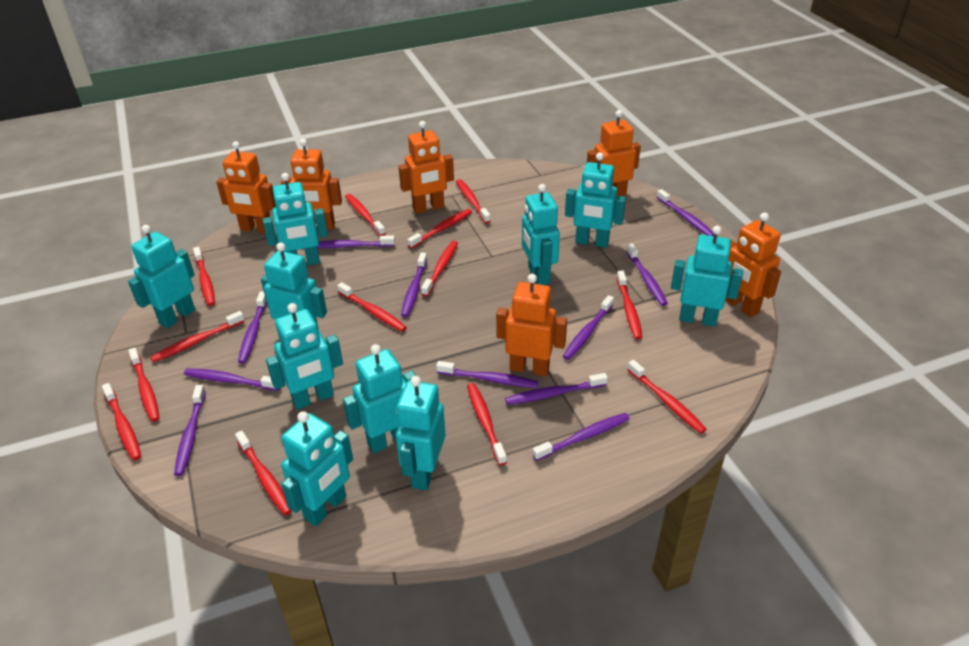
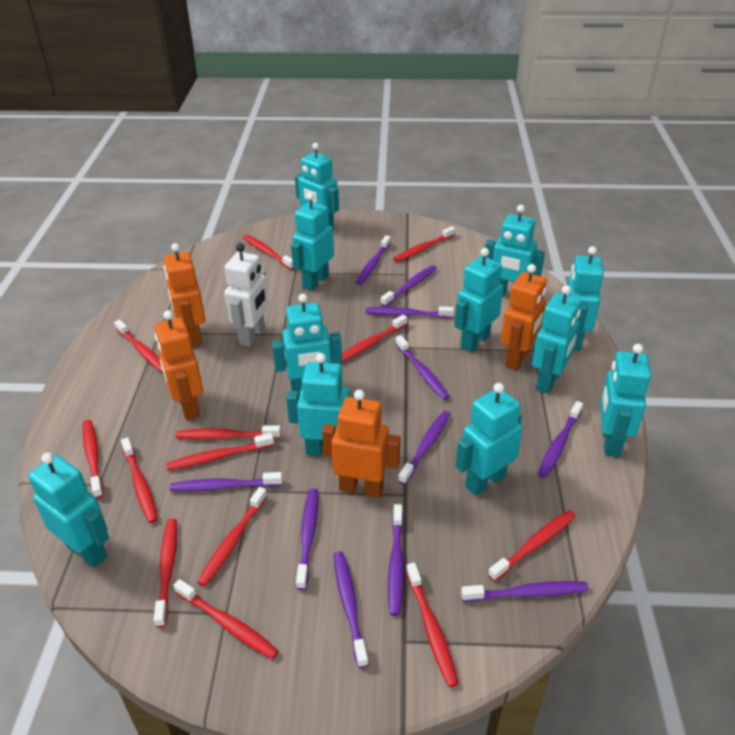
orange robot: [216,141,276,233] [281,139,342,230] [398,121,454,214] [496,274,567,376] [587,110,641,197] [725,213,781,317] = 6 -> [154,310,203,420] [164,243,206,347] [322,390,401,498] [501,264,547,370] = 4
turquoise robot: [128,225,195,328] [261,242,327,330] [263,173,328,265] [266,303,343,410] [281,411,353,526] [343,344,416,453] [396,376,446,490] [522,184,560,285] [565,153,626,248] [671,226,743,327] = 10 -> [28,452,109,568] [272,294,342,395] [286,353,355,456] [291,193,334,291] [295,143,339,230] [454,248,503,352] [456,383,523,496] [485,205,545,297] [532,285,581,394] [567,246,604,351] [600,344,651,457] = 11
white robot: none = 0 -> [224,243,269,347] = 1

